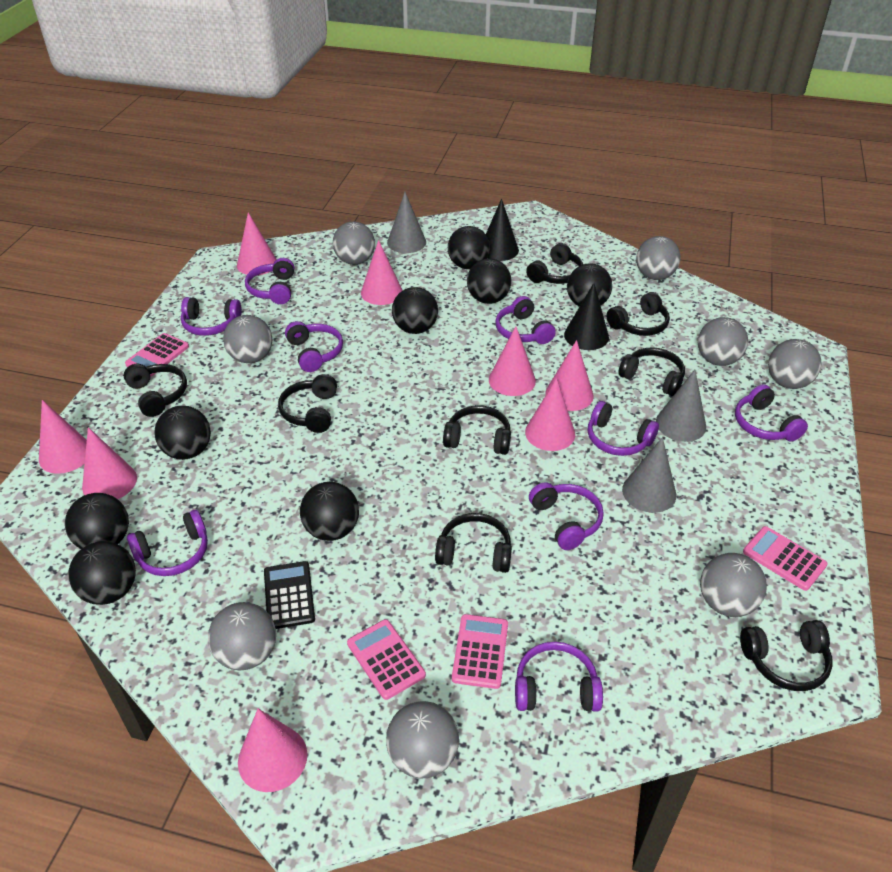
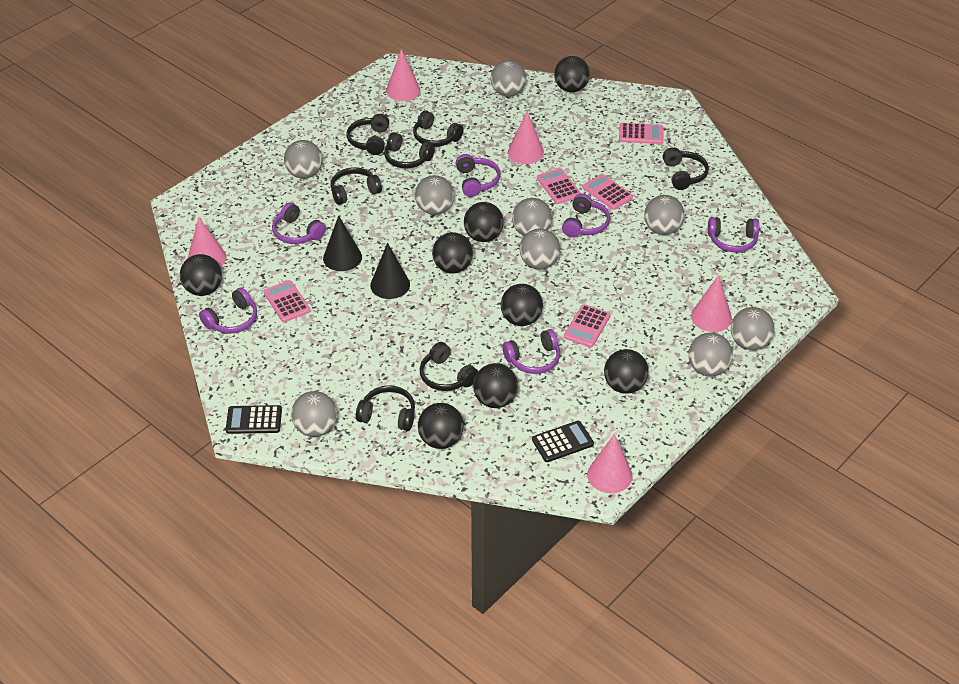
black calculator: [264,561,315,629] = 1 -> [226,405,282,434] [532,421,594,462] = 2
black headphones: [124,364,187,417] [278,374,337,433] [435,513,512,573] [443,405,511,455] [526,243,583,284] [607,292,670,336] [618,347,685,396] [740,620,833,691] = 8 -> [331,167,382,205] [347,114,389,155] [356,385,415,431] [384,132,435,168] [413,110,464,147] [420,342,478,391] [663,147,709,190] = 7
grey ball: [208,602,276,670] [223,315,272,363] [333,222,375,265] [386,701,459,778] [636,236,681,280] [698,317,748,366] [700,553,767,617] [768,339,822,389] = 8 -> [284,140,323,179] [291,391,337,437] [415,175,454,215] [491,60,527,97] [512,198,552,236] [520,228,560,269] [644,195,684,235] [688,333,733,376] [731,307,775,350] = 9
grey cone: [387,192,426,253] [622,437,676,513] [656,370,706,442] = 3 -> none = 0
pink calculator: [125,333,189,377] [347,619,426,700] [452,614,508,689] [743,526,827,591] = 4 -> [263,280,311,322] [537,168,581,204] [564,304,611,347] [582,174,633,210] [619,123,663,144] = 5
pink cone: [39,400,87,474] [82,427,137,499] [237,213,277,275] [238,709,307,792] [361,240,403,305] [489,326,536,396] [525,378,575,451] [545,340,594,411] = 8 -> [187,217,226,267] [386,49,420,101] [508,111,544,164] [587,434,632,493] [691,275,732,332] = 5
purple headphones: [127,510,208,576] [181,297,242,336] [245,258,294,304] [285,321,343,372] [495,296,556,344] [515,642,603,712] [529,482,604,550] [588,401,659,456] [735,384,808,441] = 9 -> [199,287,257,334] [272,203,326,244] [456,154,501,197] [502,329,560,374] [562,194,610,238] [708,217,759,253] = 6

